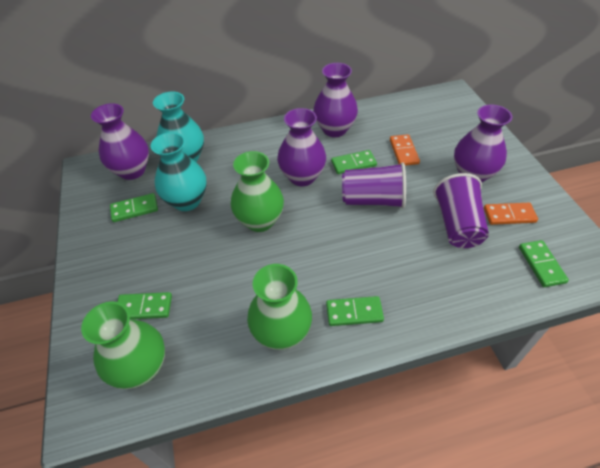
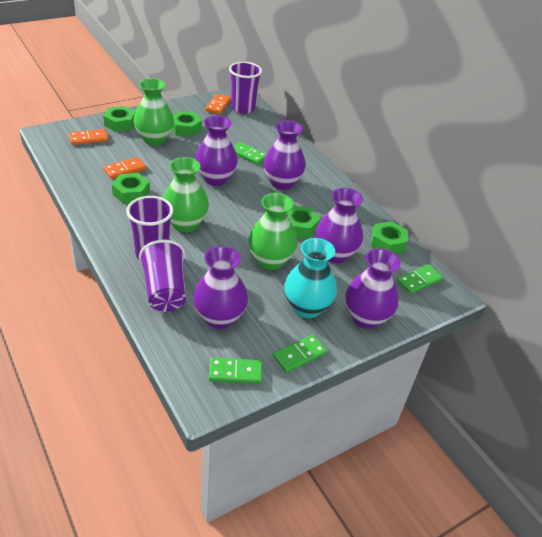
green domino: [110,193,158,222] [117,292,172,319] [326,296,384,326] [331,150,377,174] [519,240,569,287] = 5 -> [209,358,262,384] [233,142,266,165] [273,335,327,373] [397,265,443,294] = 4
green nut: none = 0 -> [103,106,135,132] [112,173,150,204] [172,111,202,137] [286,206,320,239] [371,221,408,254] = 5
orange domino: [390,134,420,166] [484,203,538,225] = 2 -> [69,129,108,145] [103,157,146,179] [205,94,231,114] = 3
purple cup: [342,162,406,209] [433,173,489,248] = 2 -> [126,196,173,261] [139,239,186,312] [229,62,262,114] = 3
purple vase: [91,103,149,180] [277,108,326,186] [313,63,358,137] [454,105,512,182] = 4 -> [193,246,248,329] [195,116,238,186] [264,120,306,190] [315,188,363,263] [345,249,400,329] = 5
turquoise vase: [151,132,206,211] [153,92,204,162] = 2 -> [284,238,337,318] = 1

